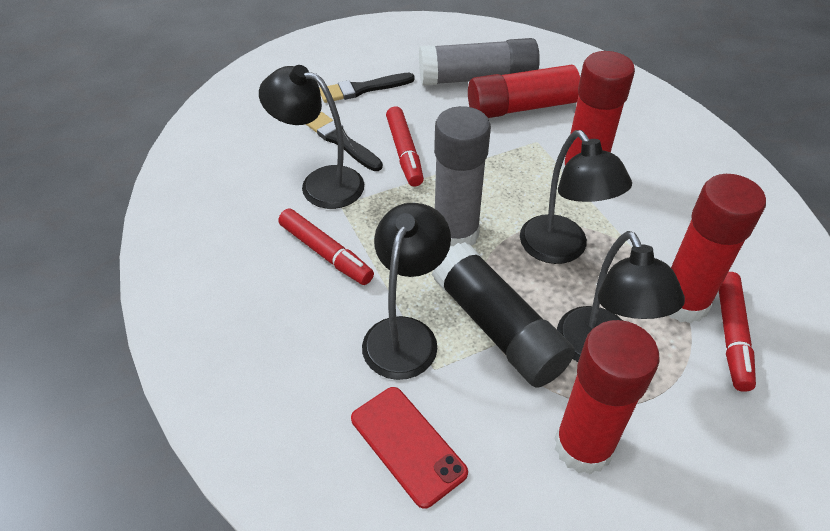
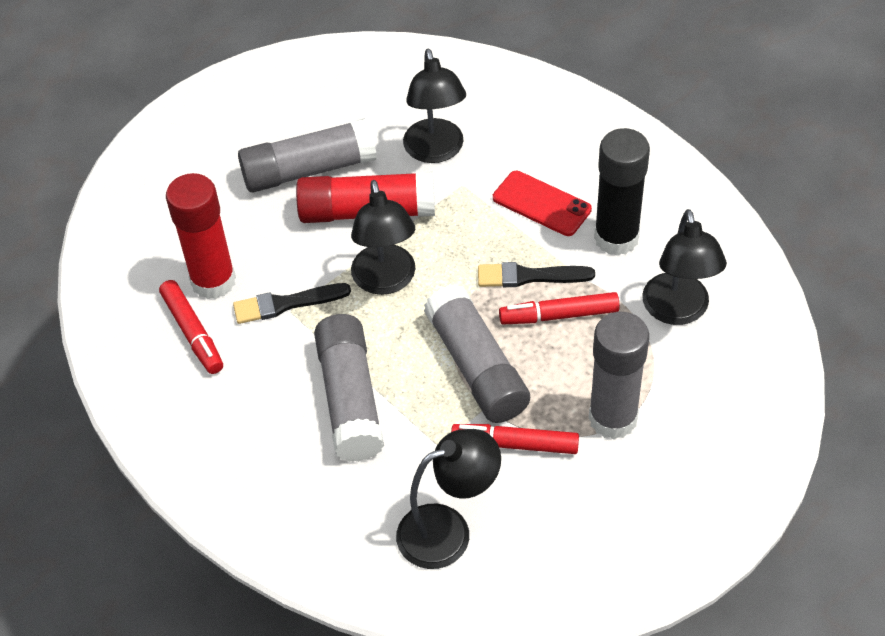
grey glue stick: [419,38,540,86] [434,106,491,247] = 2 -> [238,118,377,192] [314,314,384,462] [424,284,530,423] [588,312,649,439] = 4
red glue stick: [468,62,584,118] [554,320,660,475] [561,51,635,176] [669,174,766,323] = 4 -> [166,173,236,299] [296,171,435,223] = 2

